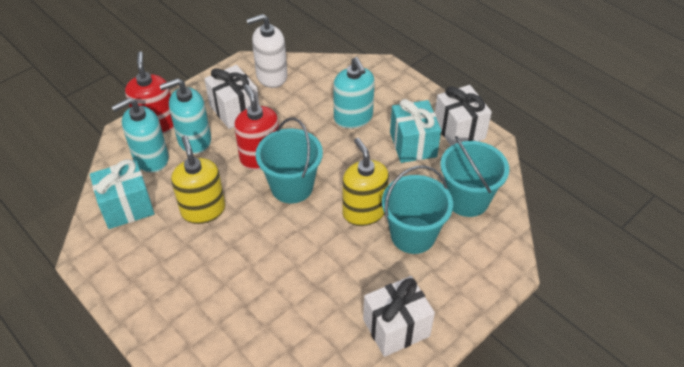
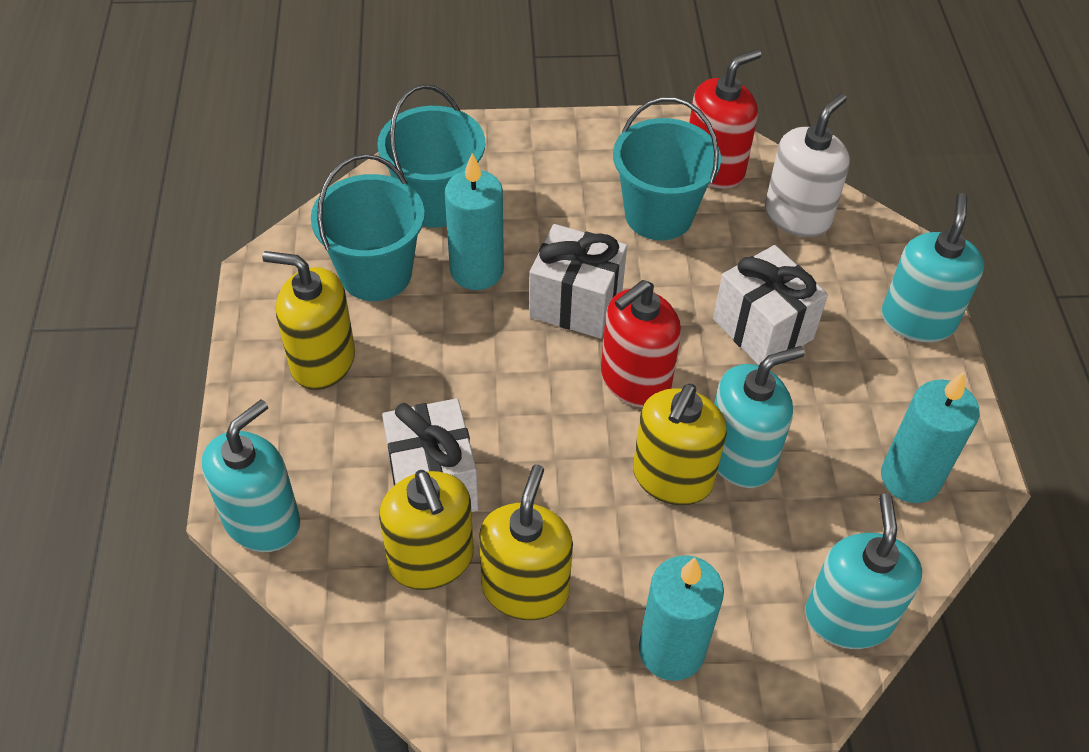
turquoise candle: none = 0 -> [445,153,504,290] [639,555,724,681] [881,372,980,503] = 3
turquoise gift: [90,159,154,229] [390,99,441,163] = 2 -> none = 0
turquoise soap dispenser: [112,98,169,173] [159,78,211,154] [333,57,375,129] = 3 -> [202,399,300,552] [714,346,805,488] [805,493,922,649] [882,193,984,342] = 4
yellow soap dispenser: [171,136,226,224] [342,138,389,226] = 2 -> [262,251,355,390] [379,470,474,590] [479,465,573,620] [633,384,727,505] = 4

